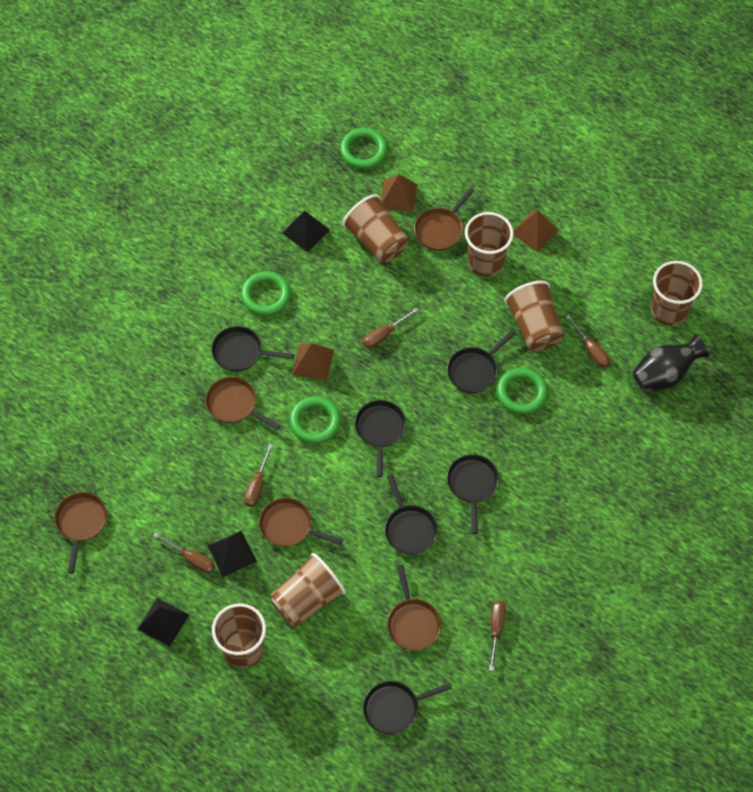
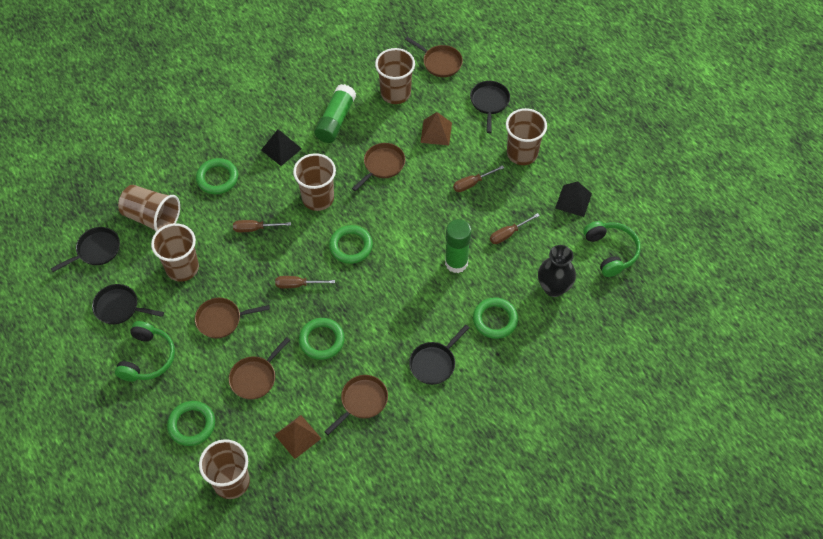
black pan: [211,326,294,372] [355,400,406,477] [363,681,452,735] [385,475,438,555] [447,330,515,393] [447,454,499,534] = 6 -> [51,227,120,272] [92,284,164,324] [409,325,469,385] [470,81,510,133] = 4
black pyramid: [138,598,189,647] [208,531,257,577] [282,211,330,252] = 3 -> [261,129,302,166] [555,181,592,217] = 2
brown pyramid: [292,343,334,381] [381,174,417,212] [513,211,558,252] = 3 -> [275,415,322,459] [420,112,452,146] = 2
brown screwdriver: [153,532,215,573] [244,444,273,507] [363,307,419,348] [489,601,506,671] [566,315,610,368] = 5 -> [233,220,291,232] [275,276,335,288] [453,165,504,192] [490,213,540,244] = 4
green glue stick: none = 0 -> [314,84,356,143] [445,219,471,273] = 2
green headphones: none = 0 -> [115,321,175,382] [583,221,641,277] = 2
green ring: [241,271,291,316] [289,396,341,444] [340,128,388,169] [497,368,548,414] = 4 -> [167,401,215,446] [196,158,238,194] [299,318,345,360] [329,225,373,264] [473,297,518,339] = 5

